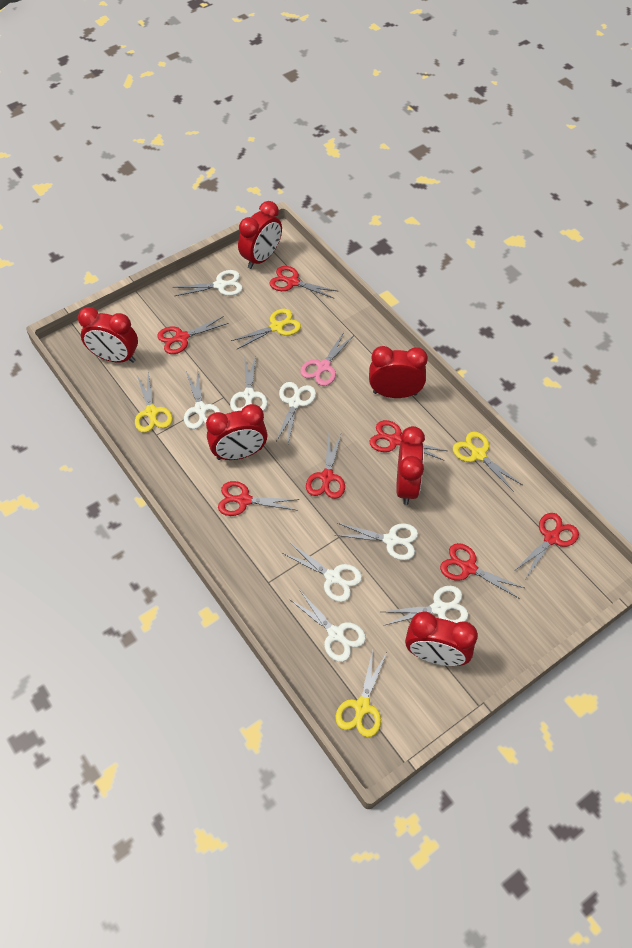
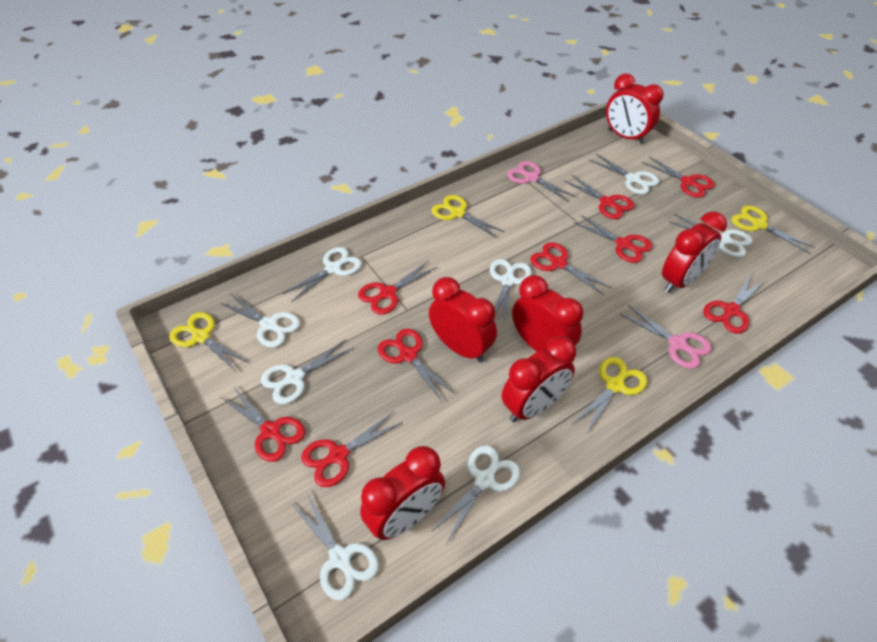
pink scissors: [300,332,354,386] = 1 -> [507,161,576,202] [620,305,712,369] = 2
red scissors: [157,316,229,354] [218,481,300,516] [269,266,337,298] [306,434,345,499] [370,420,447,460] [440,543,524,599] [514,513,579,578] = 7 -> [221,386,305,462] [301,411,403,487] [358,261,437,315] [378,329,455,401] [530,243,611,295] [565,175,634,219] [573,215,652,263] [642,157,715,198] [703,275,765,334] = 9

